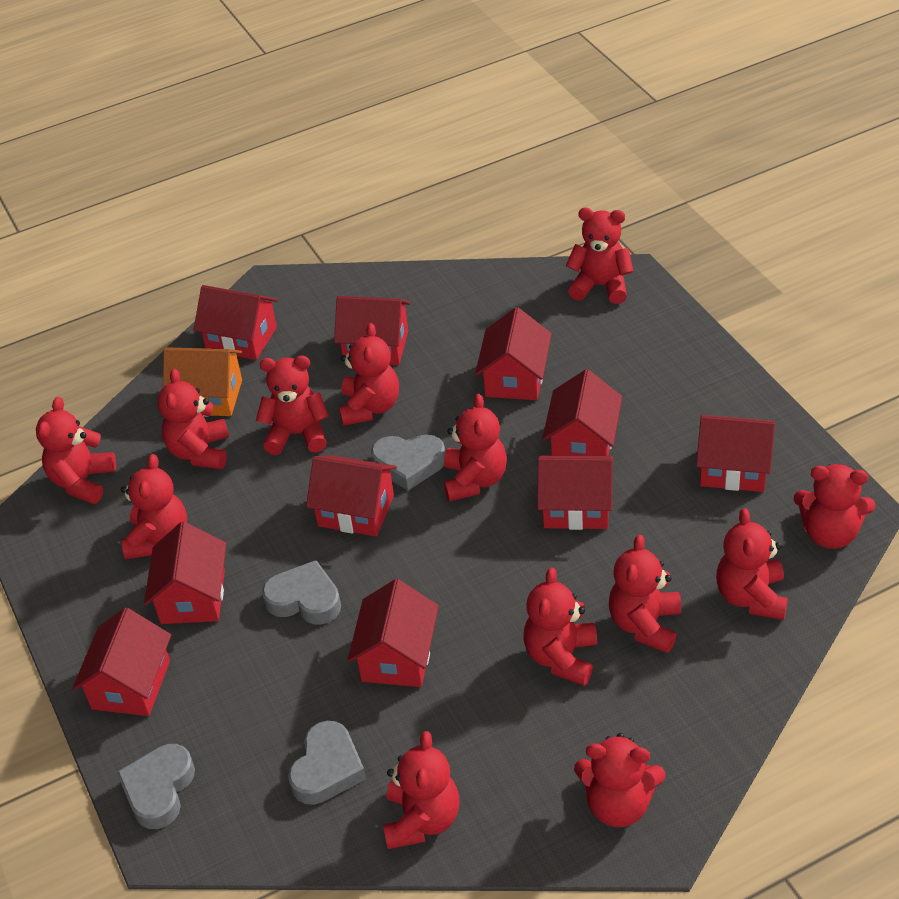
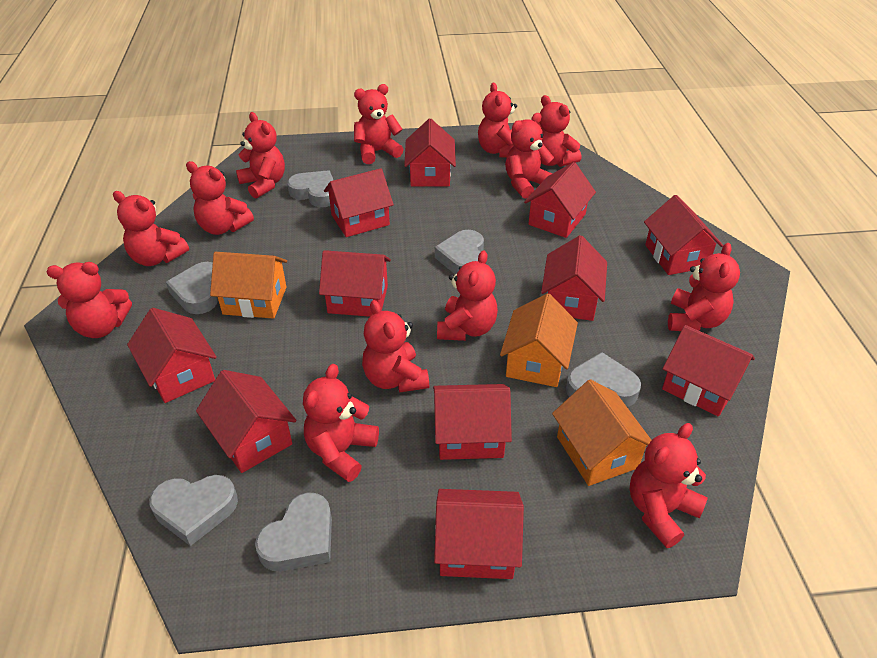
grey heart: [116,744,195,829] [262,560,341,625] [288,721,366,805] [371,435,445,491] = 4 -> [149,475,238,546] [166,262,218,314] [255,493,332,571] [287,170,333,207] [435,230,484,274] [566,352,641,407] = 6
orange house: [163,347,242,416] = 1 -> [210,252,287,319] [500,293,578,387] [552,379,651,486] = 3
red house: [72,608,171,716] [144,521,226,624] [194,285,278,360] [306,455,397,537] [334,296,410,365] [347,579,439,687] [475,307,552,400] [537,455,613,530] [542,369,622,456] [696,415,775,492] = 10 -> [127,308,217,403] [196,370,296,473] [319,250,391,317] [324,168,394,237] [404,119,456,186] [433,384,512,460] [434,489,524,579] [524,162,596,238] [541,235,607,321] [644,195,723,275] [662,325,755,417] = 11

